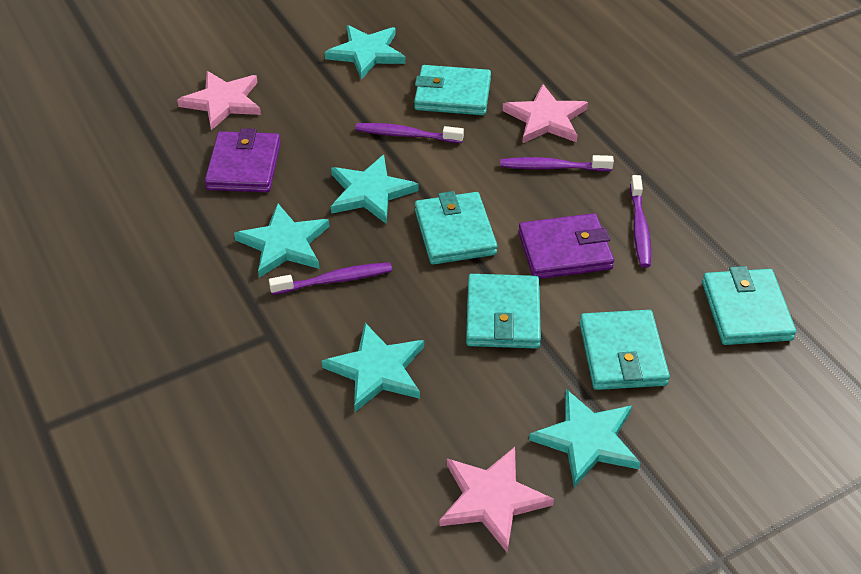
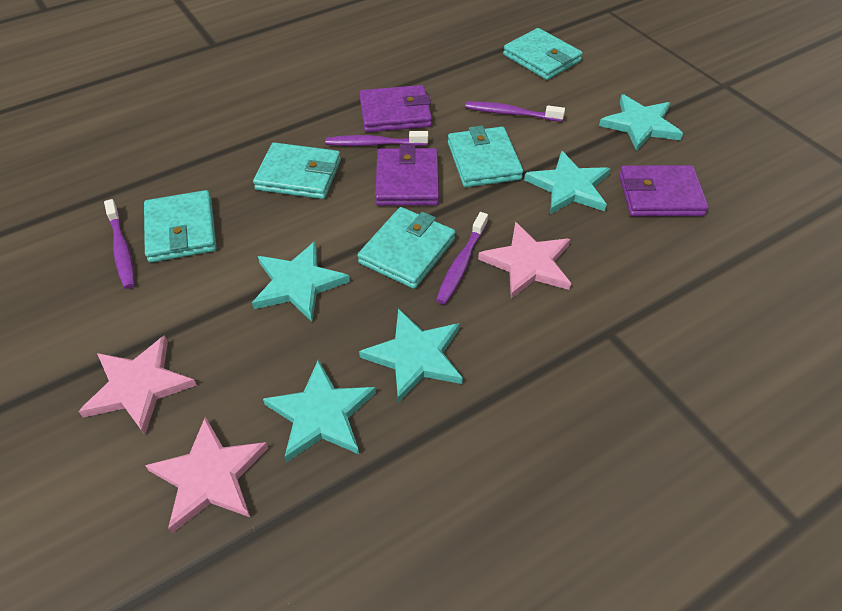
purple wallet: [205,128,281,192] [518,213,614,279] = 2 -> [360,85,432,132] [375,145,439,206] [619,165,709,216] = 3

